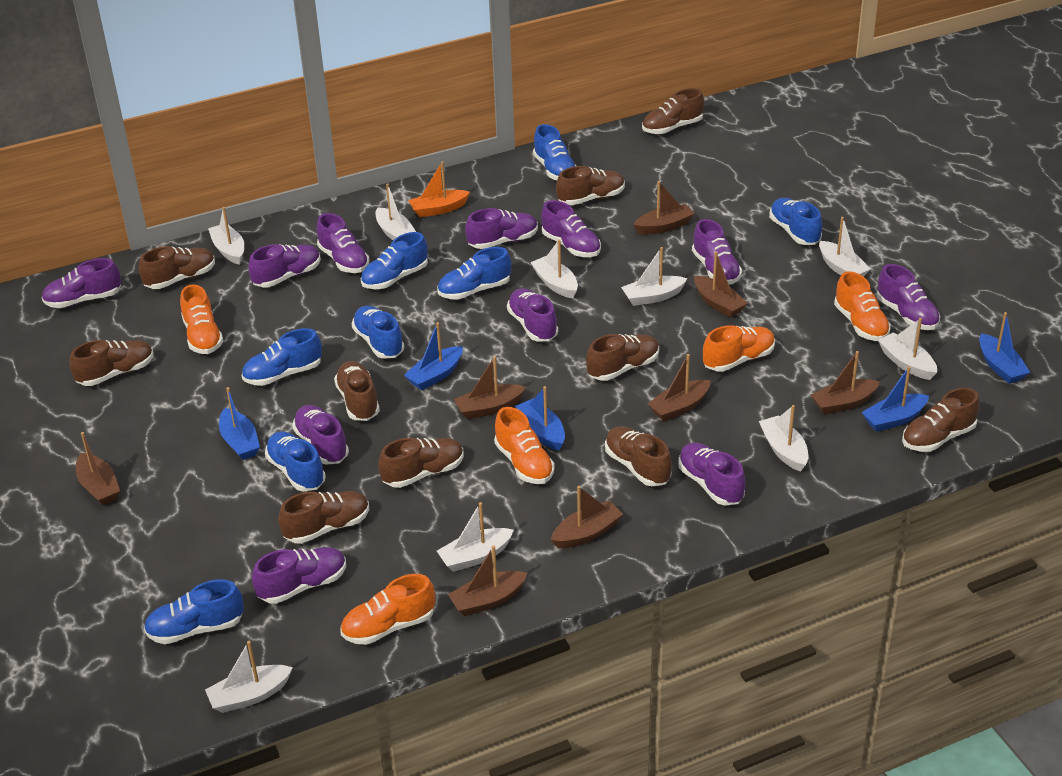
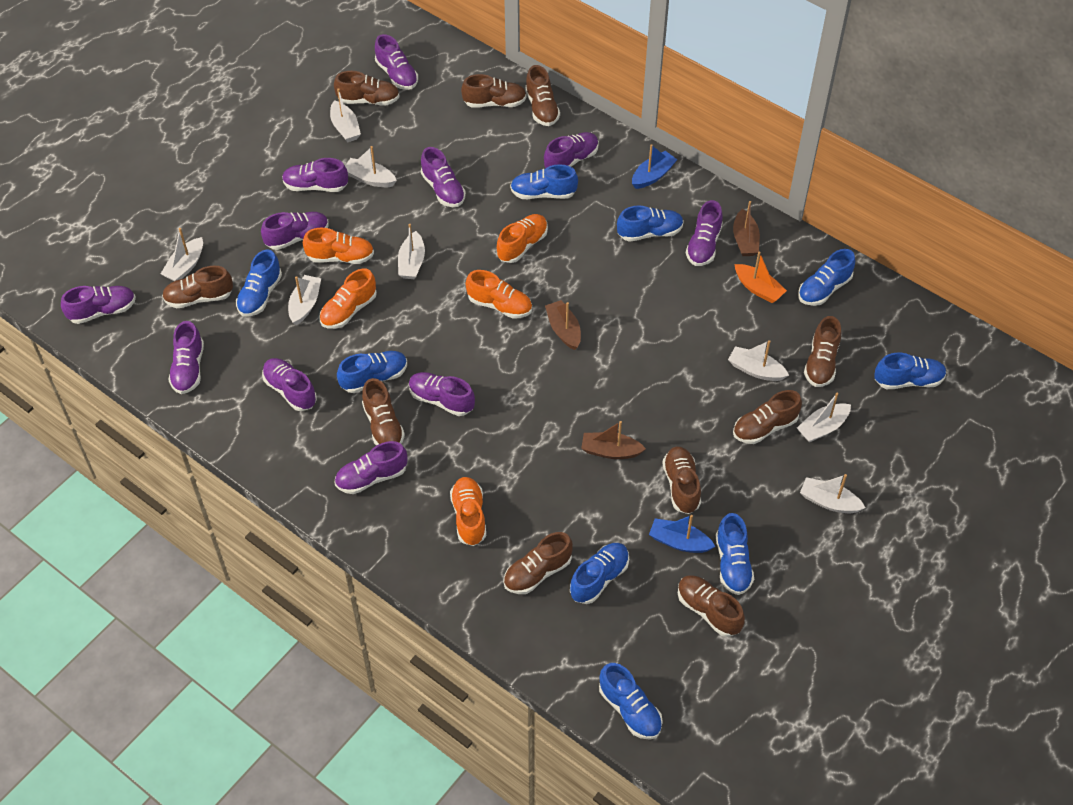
blue boat: [219,387,260,460] [404,322,463,390] [515,386,565,451] [862,366,929,432] [979,312,1030,384] = 5 -> [632,144,677,189] [649,515,715,553] = 2
blue shoe: [144,579,244,644] [242,328,322,386] [265,432,326,492] [352,306,404,359] [361,232,428,289] [437,247,511,300] [533,124,576,180] [769,198,822,245] = 8 -> [236,249,282,317] [337,351,407,393] [510,164,578,199] [570,543,629,604] [599,663,663,740] [617,206,684,242] [716,513,754,595] [798,249,855,306] [874,353,947,389] = 9
brown boat: [76,432,120,505] [448,545,528,616] [454,356,526,419] [551,486,623,548] [633,181,695,235] [648,354,711,421] [694,251,748,317] [811,351,880,415] = 8 -> [545,300,581,350] [581,421,646,459] [733,201,760,256] = 3
white boat: [205,641,293,713] [208,207,244,265] [375,183,416,240] [437,502,514,572] [530,239,578,298] [621,247,687,306] [759,405,808,472] [819,217,871,277] [878,318,937,380] = 9 -> [161,228,203,281] [288,275,321,325] [330,88,361,142] [345,146,397,187] [398,224,425,279] [728,340,789,381] [797,393,851,442] [800,474,865,513] = 8

